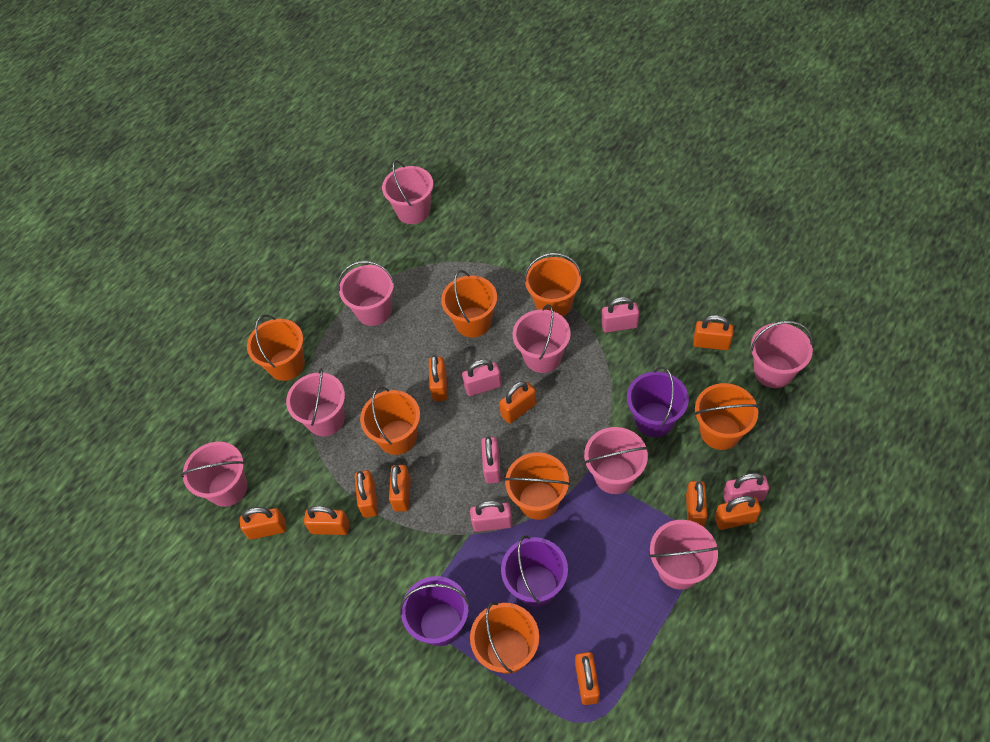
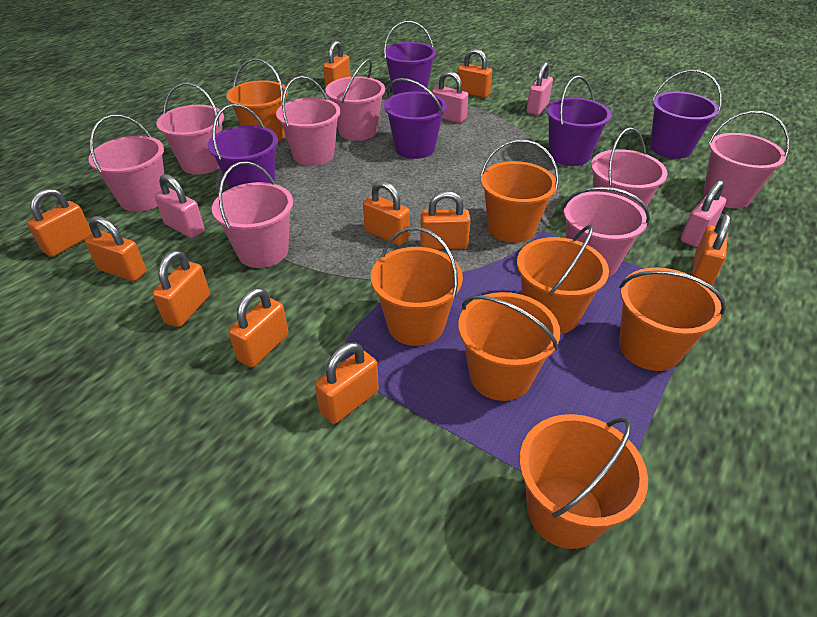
pink padlock: [462,359,502,396] [470,501,513,532] [481,437,501,484] [601,297,639,333] [723,473,769,503] = 5 -> [155,174,205,238] [432,71,468,123] [526,62,553,115] [681,180,726,247] = 4
purple bucket: [400,576,470,646] [501,535,568,607] [627,366,689,437] = 3 -> [208,104,278,189] [383,21,436,95] [384,78,447,159] [546,76,612,166] [650,69,722,159] = 5

